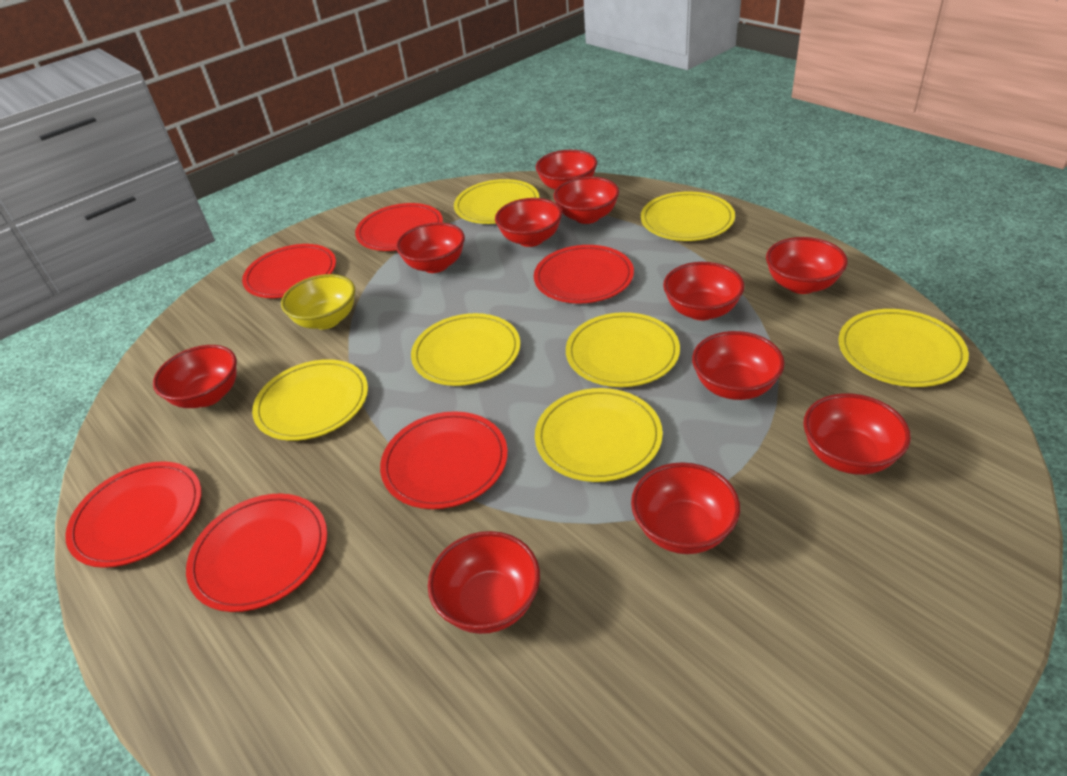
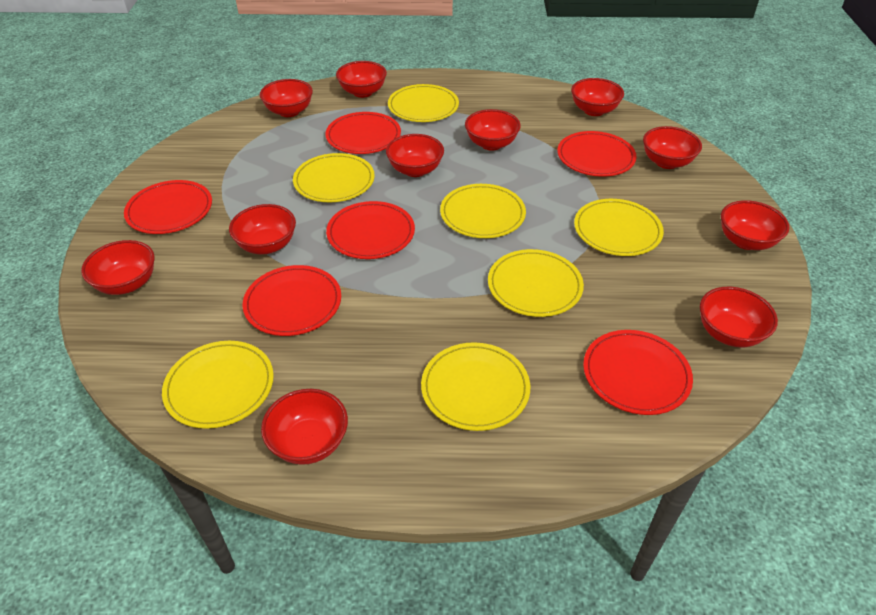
yellow bowl: [281,274,355,329] = 1 -> none = 0

